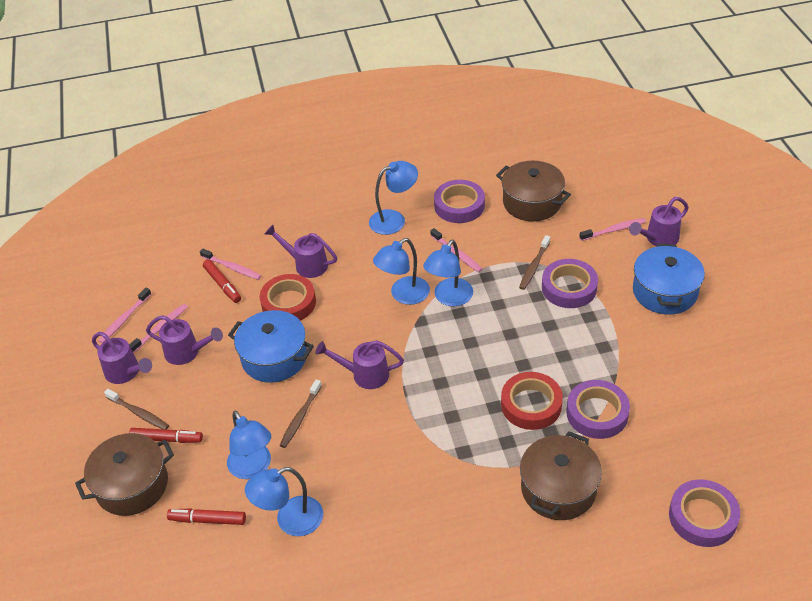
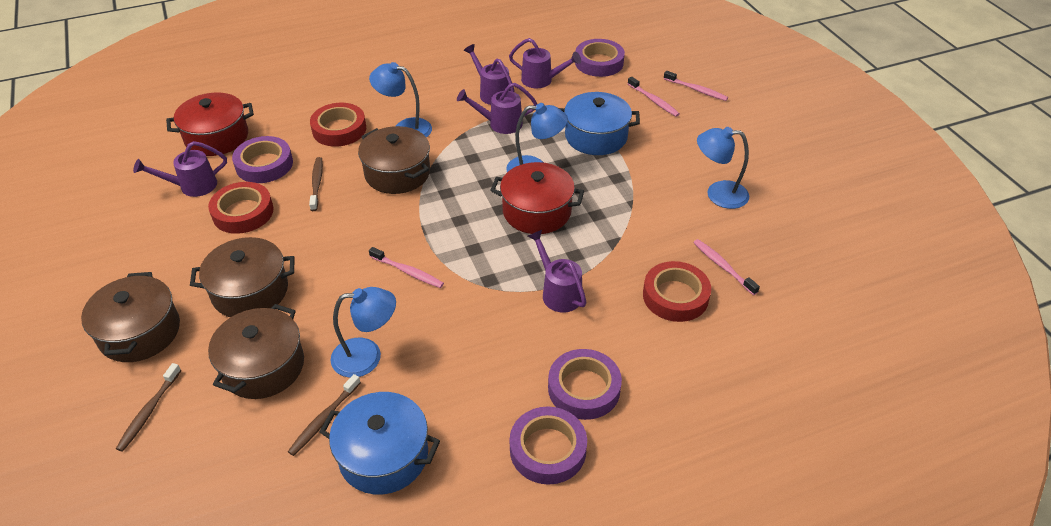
blue lamp: [227,410,271,479] [245,467,323,536] [369,161,418,235] [373,238,430,305] [423,240,473,306] = 5 -> [331,287,396,378] [369,62,432,137] [506,103,568,172] [697,127,749,209] = 4
brown pot: [75,433,174,516] [496,161,571,221] [520,431,602,520] = 3 -> [81,272,180,362] [190,237,295,317] [208,304,304,399] [358,126,430,194] = 4
pink toothbrush: [98,288,151,343] [129,304,188,353] [200,248,261,280] [430,228,482,272] [579,218,646,241] = 5 -> [369,247,444,288] [628,77,680,117] [664,71,728,101] [693,239,760,295] = 4
red marker: [129,428,203,443] [167,509,246,525] [203,259,241,303] = 3 -> none = 0
red pot: none = 0 -> [166,93,254,156] [490,162,584,234] = 2
red tape: [260,274,316,321] [501,372,563,430] = 2 -> [208,182,274,234] [310,103,366,147] [643,261,711,322] = 3

